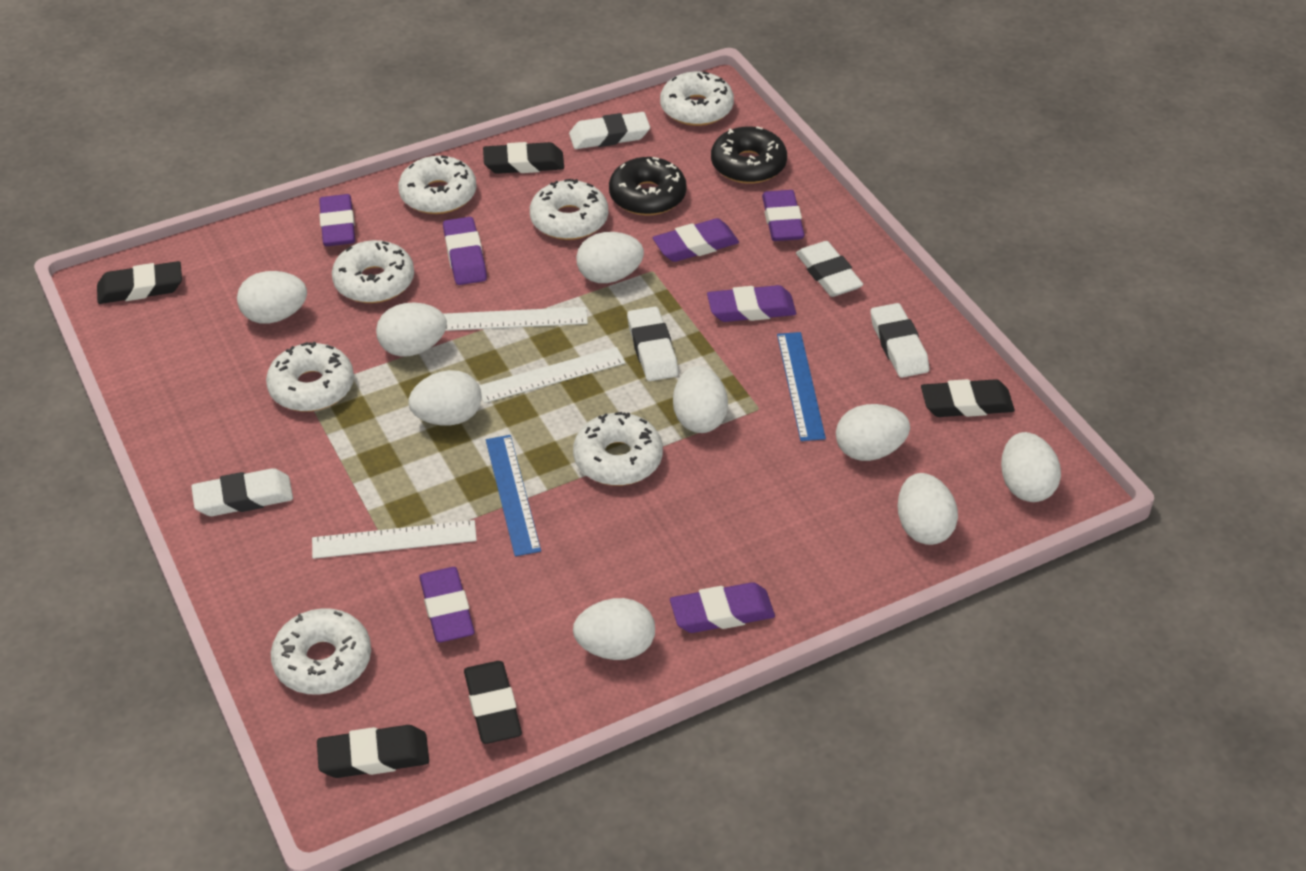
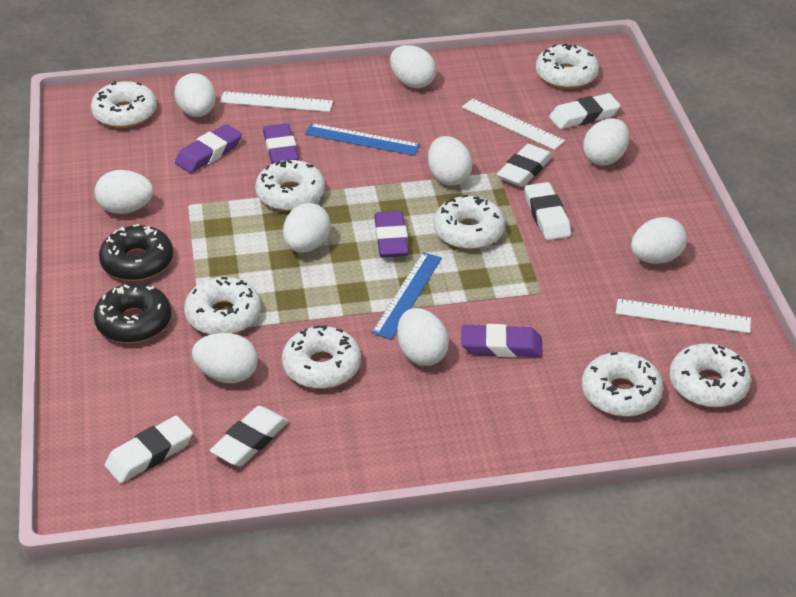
black eraser: [97,261,182,304] [317,725,429,778] [464,661,522,744] [483,142,564,174] [921,379,1015,417] = 5 -> none = 0
purple eraser: [319,194,355,246] [419,567,475,642] [443,217,487,285] [653,218,739,262] [670,582,775,633] [707,285,796,322] [762,190,804,241] = 7 -> [175,124,242,173] [263,124,299,164] [374,211,409,257] [461,324,543,358] = 4
white donut: [266,342,354,412] [271,608,371,695] [332,240,414,303] [398,156,476,214] [530,179,608,240] [573,412,663,486] [660,72,734,126] = 7 -> [91,81,157,128] [184,277,261,335] [255,160,325,211] [282,325,361,389] [433,195,505,250] [536,44,599,89] [582,352,663,417] [670,343,751,408] = 8

